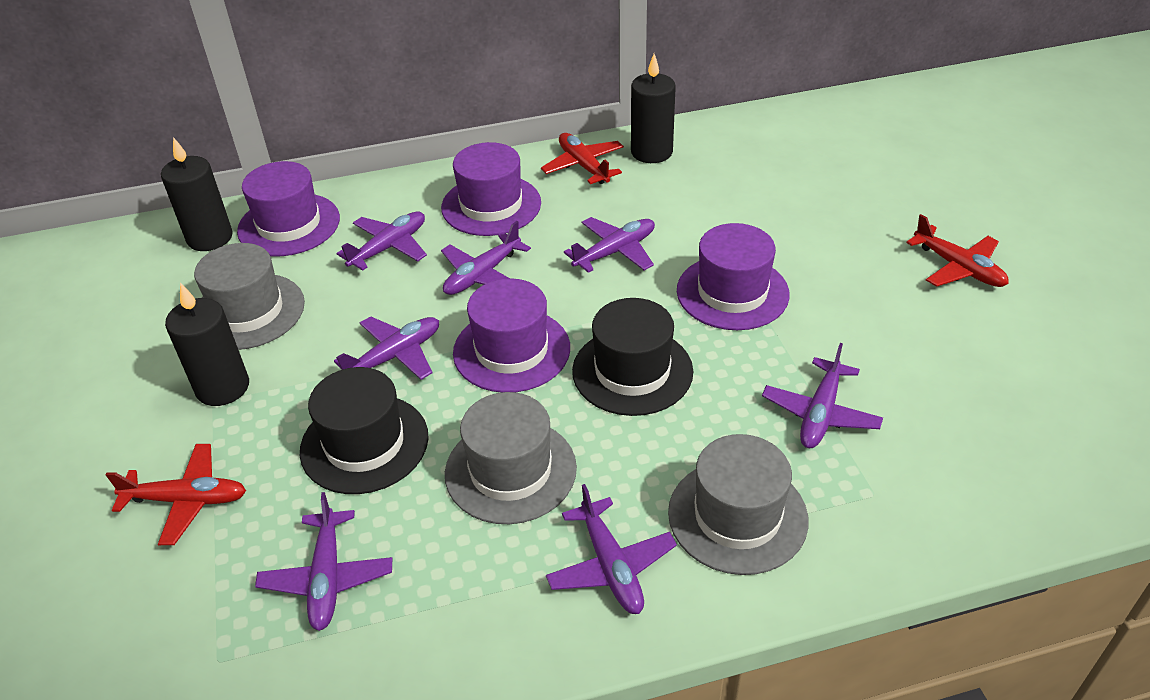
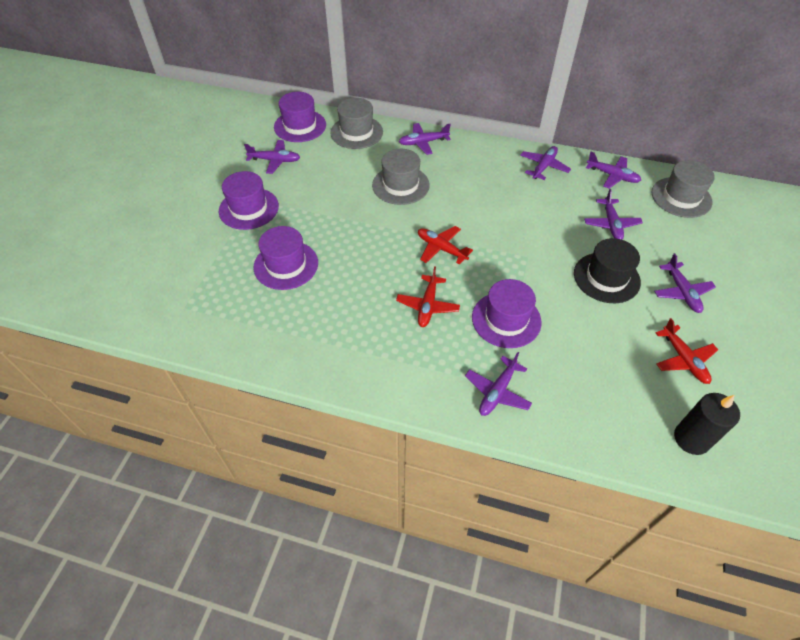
black candle: [161,137,233,251] [165,283,249,406] [631,54,676,163] = 3 -> [674,393,740,455] = 1
black hat: [300,367,429,494] [572,298,693,416] = 2 -> [574,238,641,303] = 1

